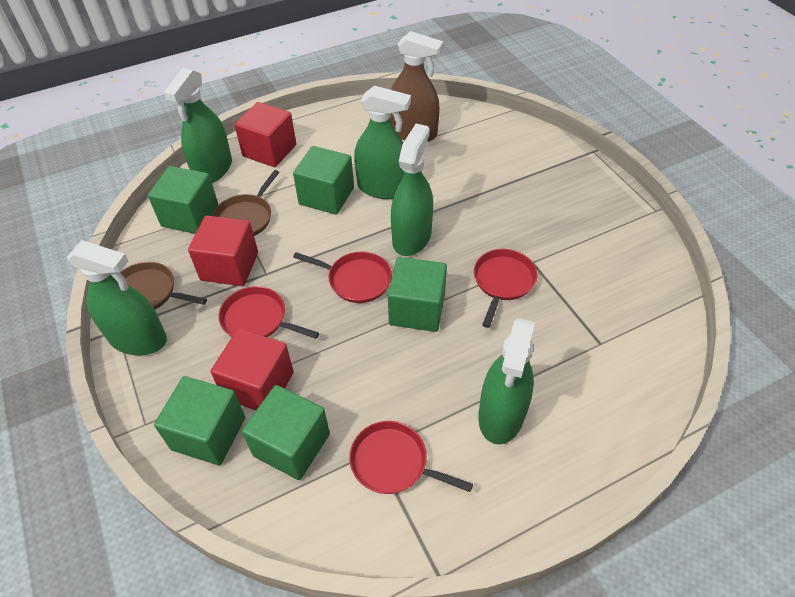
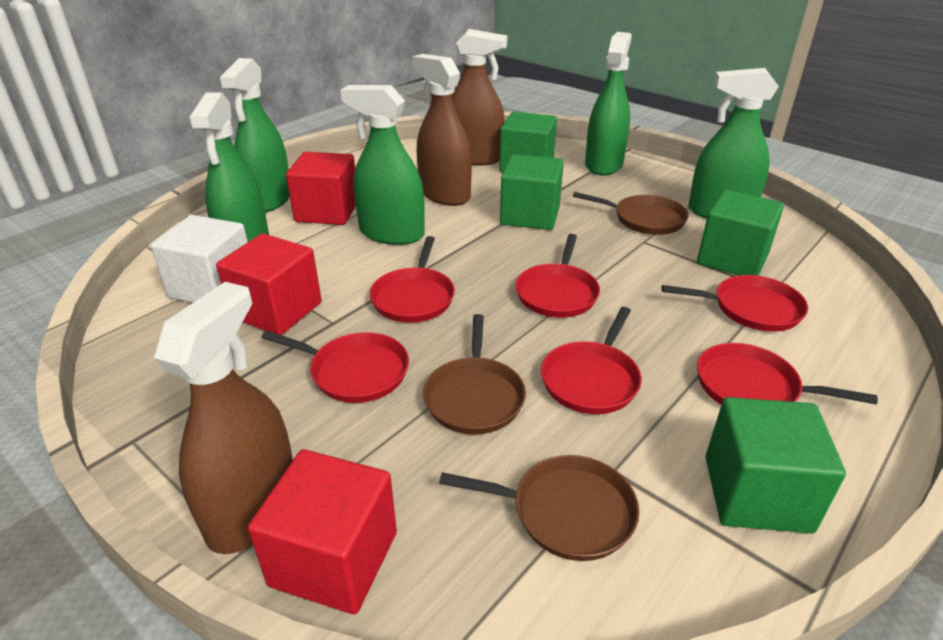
brown pan: [120,262,207,309] [213,170,279,236] = 2 -> [423,314,526,435] [439,455,640,561] [573,192,689,235] = 3
brown spray bottle: [390,31,443,142] = 1 -> [154,282,293,554] [412,54,472,206] [452,29,508,166] = 3
green cube: [148,166,219,234] [154,376,245,466] [242,385,330,480] [293,146,354,215] [388,257,447,332] = 5 -> [499,111,557,172] [500,154,564,230] [697,190,784,276] [705,397,846,533] = 4
red pan: [219,286,319,339] [293,251,392,303] [349,421,473,494] [474,249,538,328] = 4 -> [261,331,409,403] [370,236,455,323] [515,234,600,318] [541,307,642,414] [662,275,808,332] [697,343,878,405] = 6
white cube: none = 0 -> [150,215,248,303] = 1

